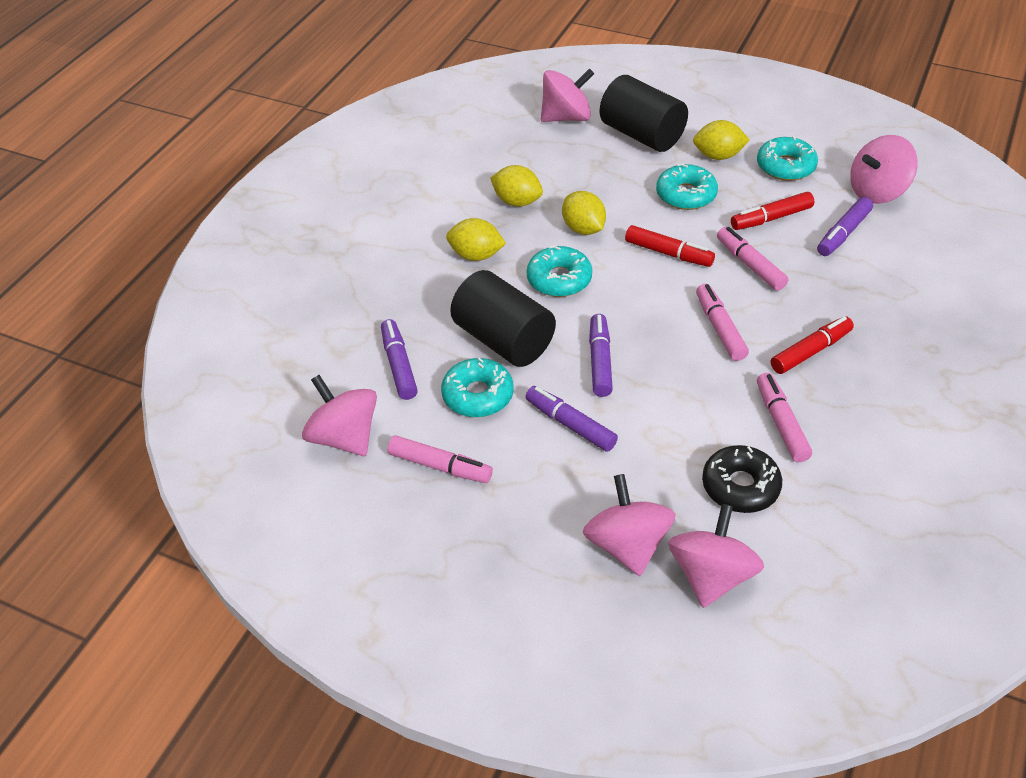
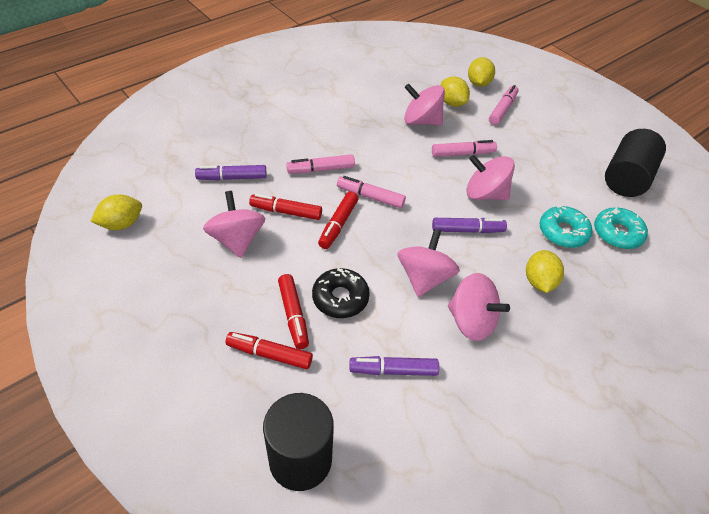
purple marker: [381,319,418,400] [526,386,618,452] [589,314,613,397] [817,197,873,256] = 4 -> [195,165,267,181] [349,356,439,376] [432,218,507,233] = 3
red marker: [625,225,715,267] [731,192,814,230] [771,316,854,374] = 3 -> [226,332,313,369] [249,194,322,220] [278,274,309,349] [318,191,358,249] = 4
turquoise donut: [441,357,514,417] [527,245,592,297] [656,164,718,210] [757,136,818,181] = 4 -> [540,206,592,248] [594,208,648,249] = 2

